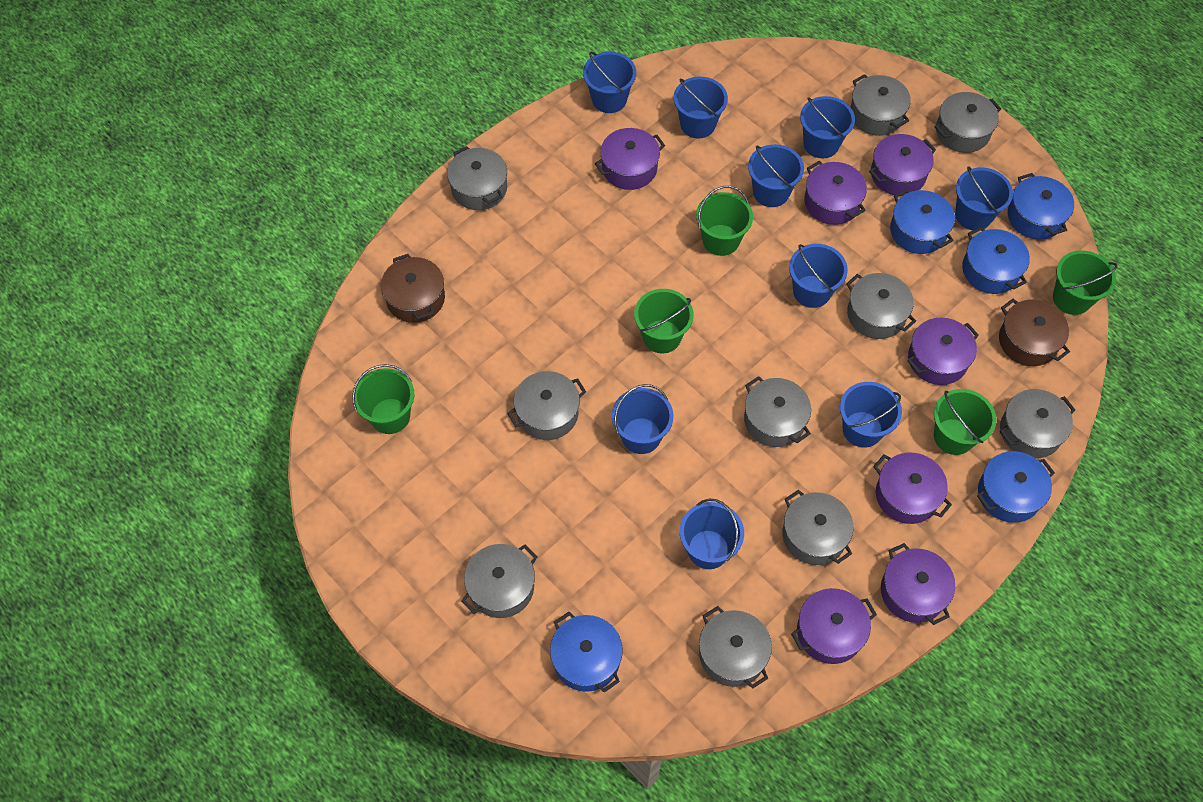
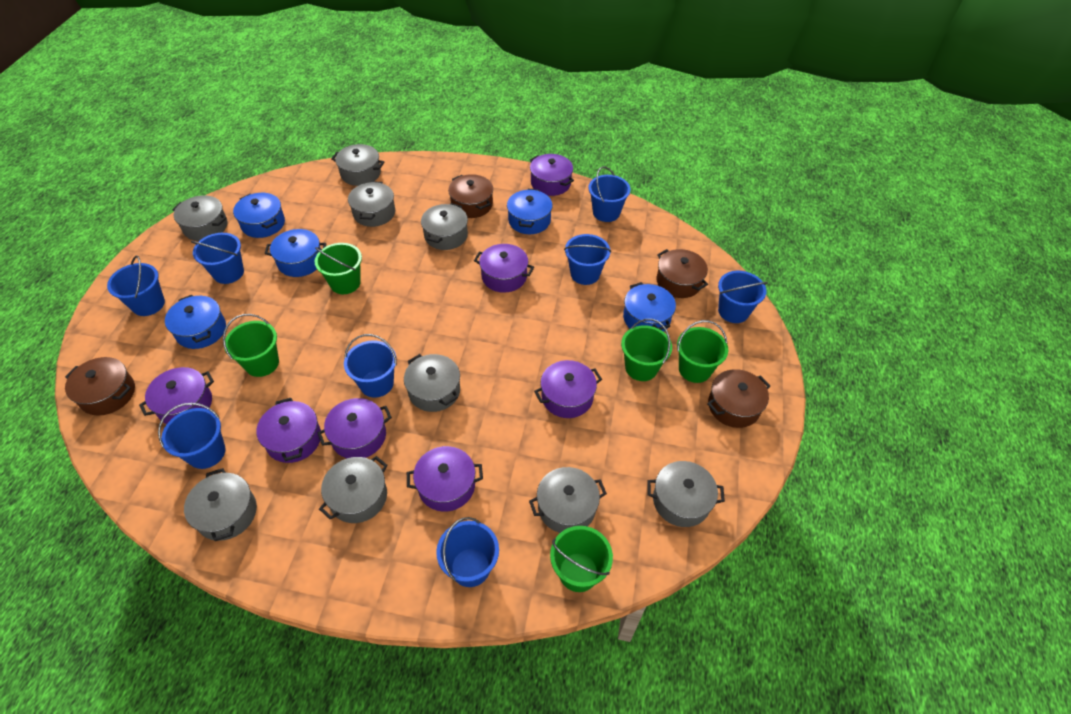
blue bucket: [583,52,636,113] [612,384,673,454] [674,77,728,138] [680,499,744,569] [748,144,804,207] [789,244,848,308] [800,96,855,158] [840,382,902,448] [955,166,1013,230] = 9 -> [107,256,165,316] [158,403,226,469] [191,233,244,284] [344,334,397,398] [436,517,499,587] [564,234,611,285] [589,166,630,222] [718,271,768,323] = 8
brown pot: [381,254,445,323] [999,299,1070,366] = 2 -> [65,357,135,416] [448,174,493,218] [656,249,708,298] [707,369,770,428] = 4
grey pot: [447,146,507,210] [461,544,537,618] [507,371,586,440] [699,606,772,688] [744,376,811,447] [782,490,853,565] [846,273,916,339] [851,74,911,136] [935,92,1001,153] [1000,389,1075,458] = 10 -> [172,195,227,241] [184,468,257,541] [319,456,388,523] [331,144,384,186] [348,181,395,227] [404,354,460,412] [421,203,468,250] [529,467,607,533] [647,461,725,527] = 9

